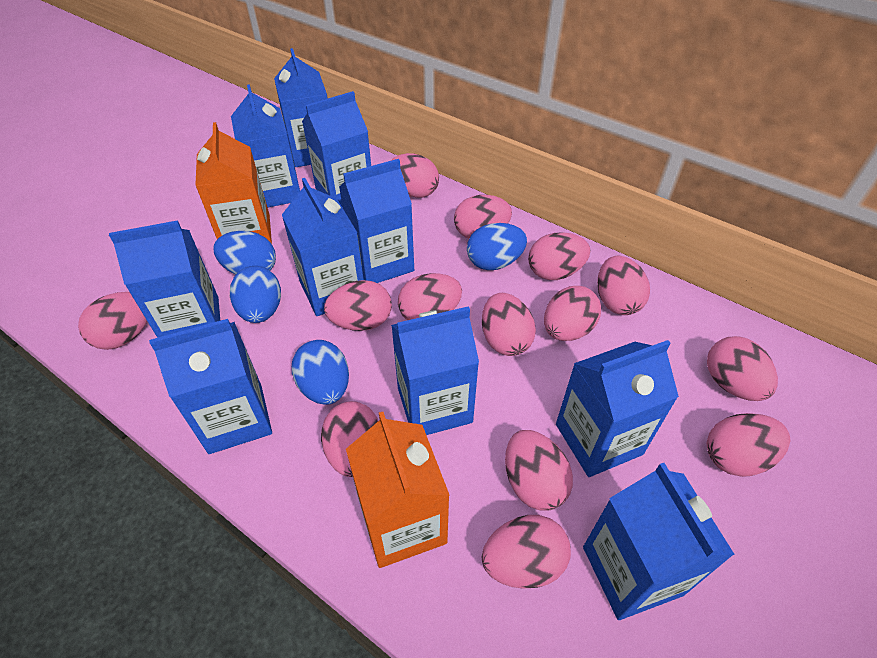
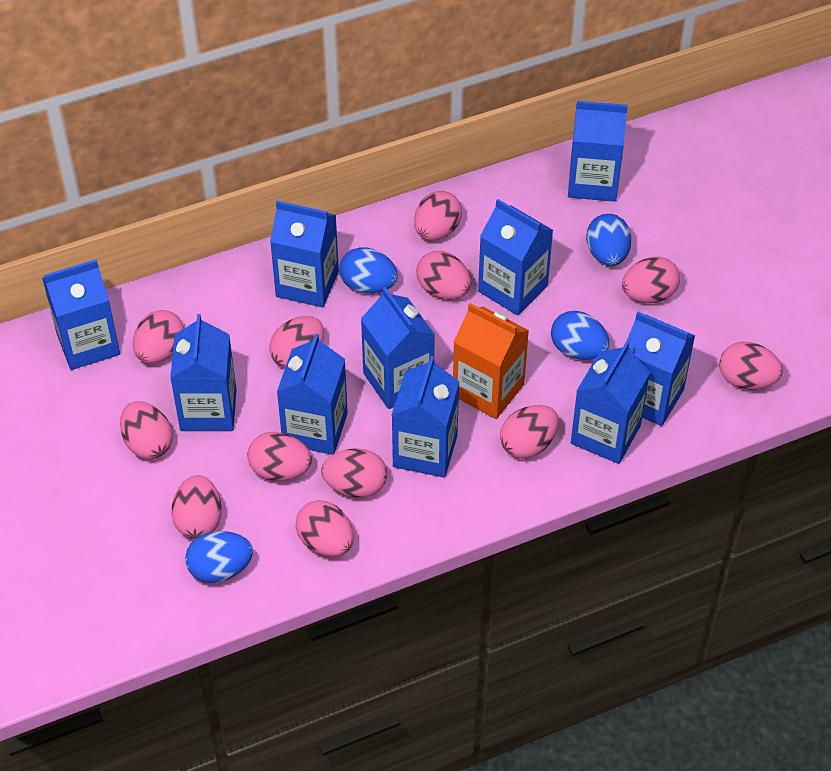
orange carton: [195,122,272,244] [346,412,450,568] = 2 -> [453,303,529,419] = 1
pink egg: [78,292,147,350] [321,401,378,477] [324,280,392,331] [391,153,439,198] [398,273,462,320] [454,195,512,238] [482,293,536,356] [482,515,571,589] [505,430,573,510] [528,232,590,280] [544,286,601,341] [597,256,650,315] [707,336,778,401] [707,413,790,477] = 14 -> [120,401,173,459] [133,310,184,363] [171,475,222,539] [247,432,312,481] [270,316,324,369] [296,500,354,557] [321,448,387,498] [414,191,462,241] [416,251,471,299] [500,405,559,459] [622,257,680,303] [719,342,783,390] = 12

